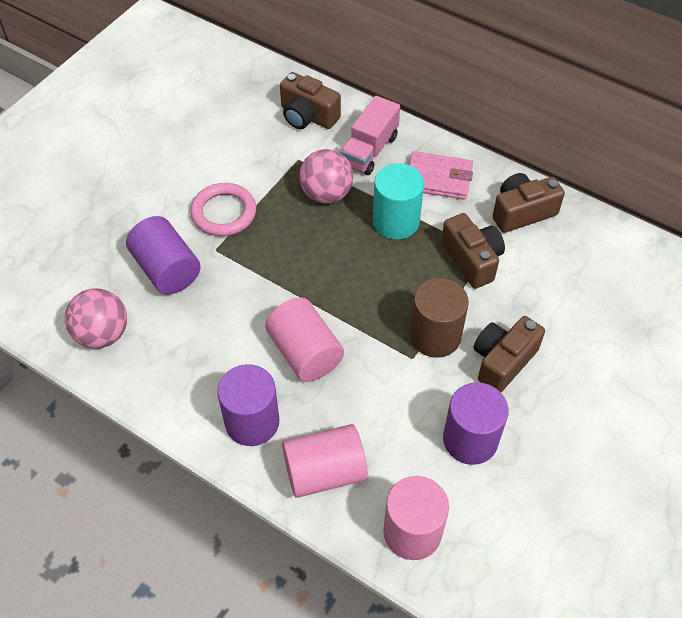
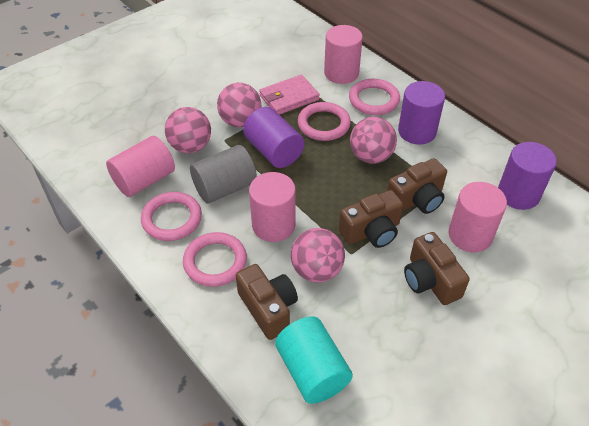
brown cylinder: [410,278,469,358] = 1 -> none = 0
grey cylinder: none = 0 -> [190,145,257,204] = 1
pink ball: [65,288,127,349] [299,149,353,204] = 2 -> [165,107,211,153] [217,83,261,127] [291,228,345,283] [350,117,397,164] = 4
pink cylinder: [265,298,344,382] [282,424,368,498] [383,476,449,560] = 3 -> [106,136,175,197] [249,172,296,242] [324,25,363,84] [448,182,507,252] = 4
pink ring: [190,183,256,236] = 1 -> [141,192,202,241] [183,232,247,287] [298,102,351,141] [349,79,400,115] = 4
pink truck: [340,96,400,175] = 1 -> none = 0

